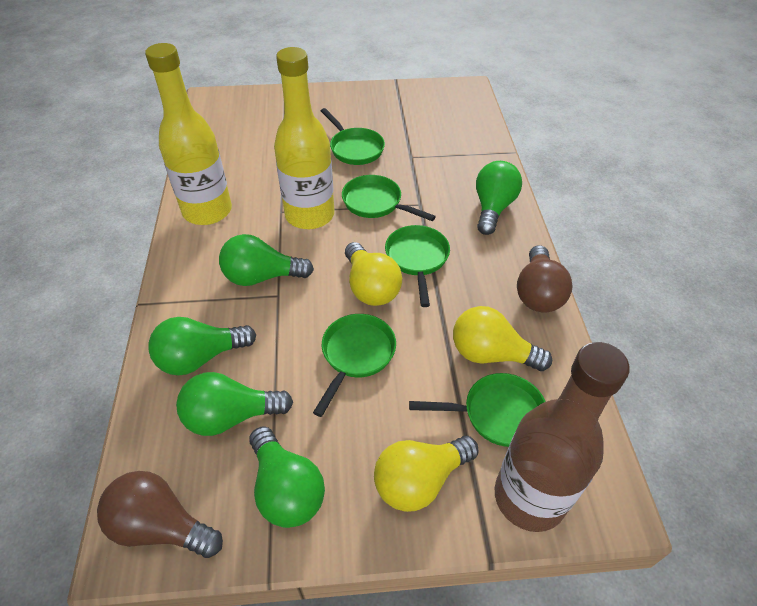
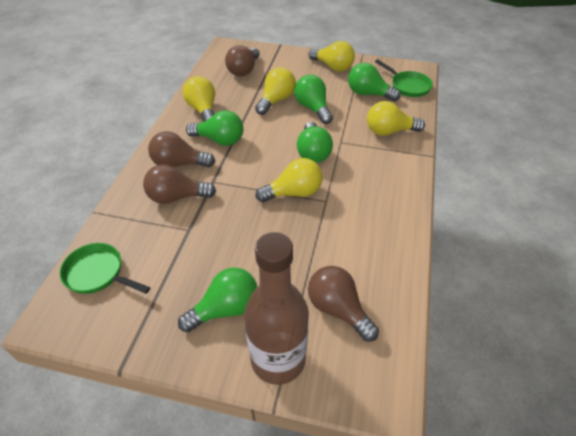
brown light bulb: [97,471,223,558] [517,245,573,312] = 2 -> [143,164,216,204] [148,131,215,167] [225,45,260,76] [308,266,379,342] = 4
green pan: [313,314,396,417] [321,108,385,165] [342,175,436,221] [385,225,450,307] [409,373,546,447] = 5 -> [60,243,150,294] [375,59,433,97] = 2
yellow bottle: [145,43,232,225] [274,47,334,229] = 2 -> none = 0
yellow light bulb: [345,242,402,306] [374,436,479,512] [453,306,552,371] = 3 -> [183,76,215,122] [255,67,296,115] [256,158,322,202] [309,41,355,72] [367,101,425,136] = 5

